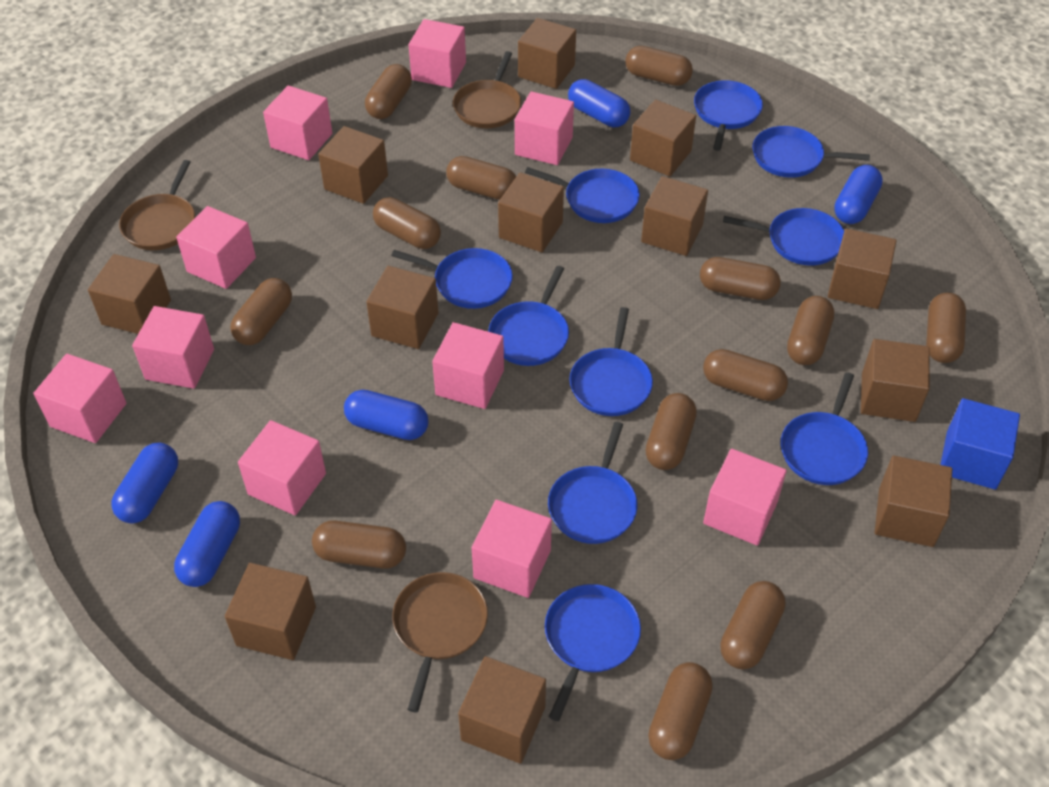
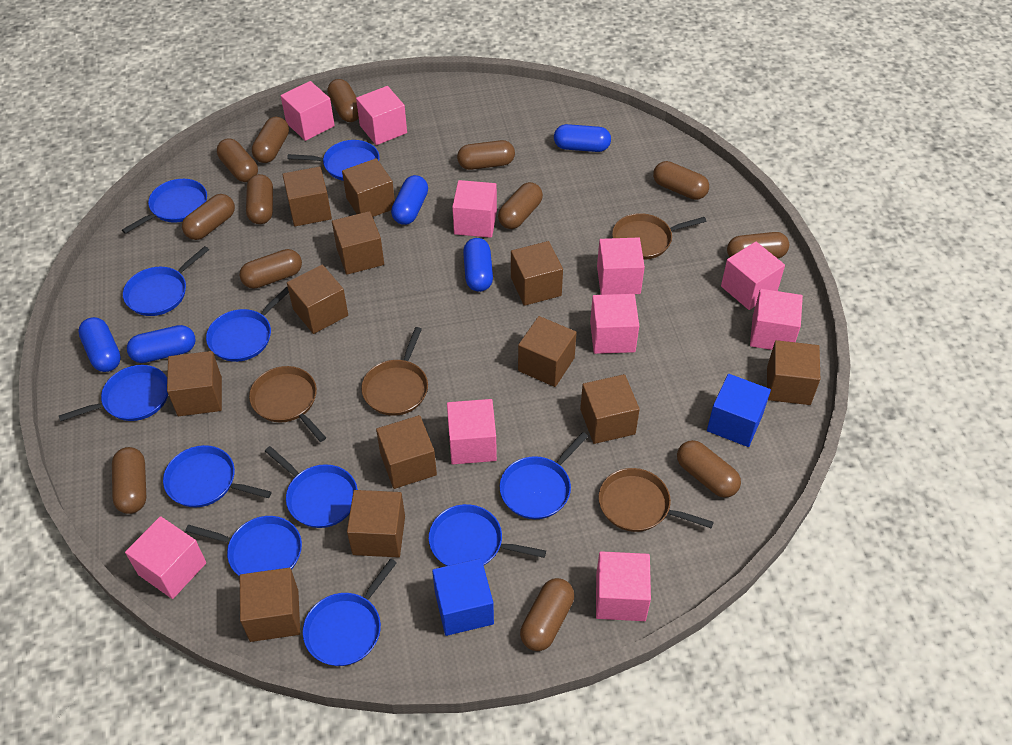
blue cube: [940,398,1020,490] = 1 -> [432,558,494,636] [707,374,771,447] = 2
blue pan: [391,248,513,309] [488,266,569,366] [525,167,640,223] [545,584,641,721] [548,422,637,544] [569,307,653,416] [694,80,763,151] [723,208,844,266] [753,126,870,178] [781,372,868,485] = 10 -> [59,365,168,421] [122,179,207,234] [123,246,209,316] [163,445,272,507] [185,516,302,576] [206,287,289,362] [265,446,358,528] [287,140,380,181] [303,559,397,666] [429,504,546,566] [500,432,588,519] = 11
brown pan: [119,160,195,250] [392,572,488,712] [453,51,521,128] = 3 -> [249,366,326,442] [361,327,428,416] [598,468,714,532] [612,213,706,260] = 4

